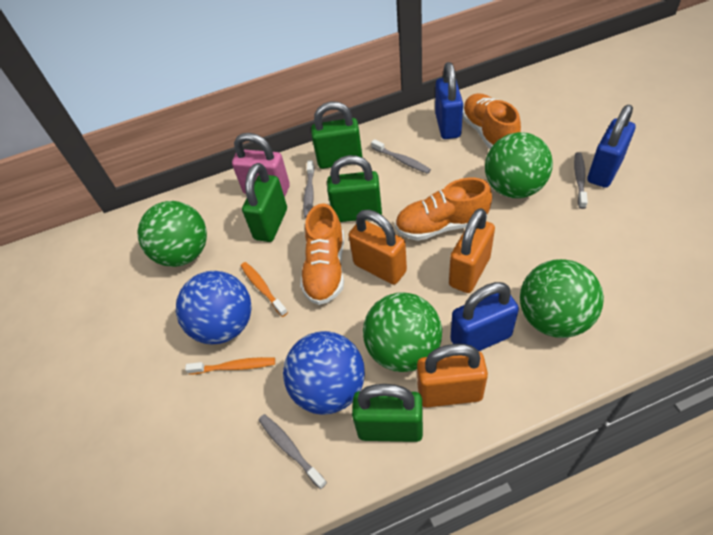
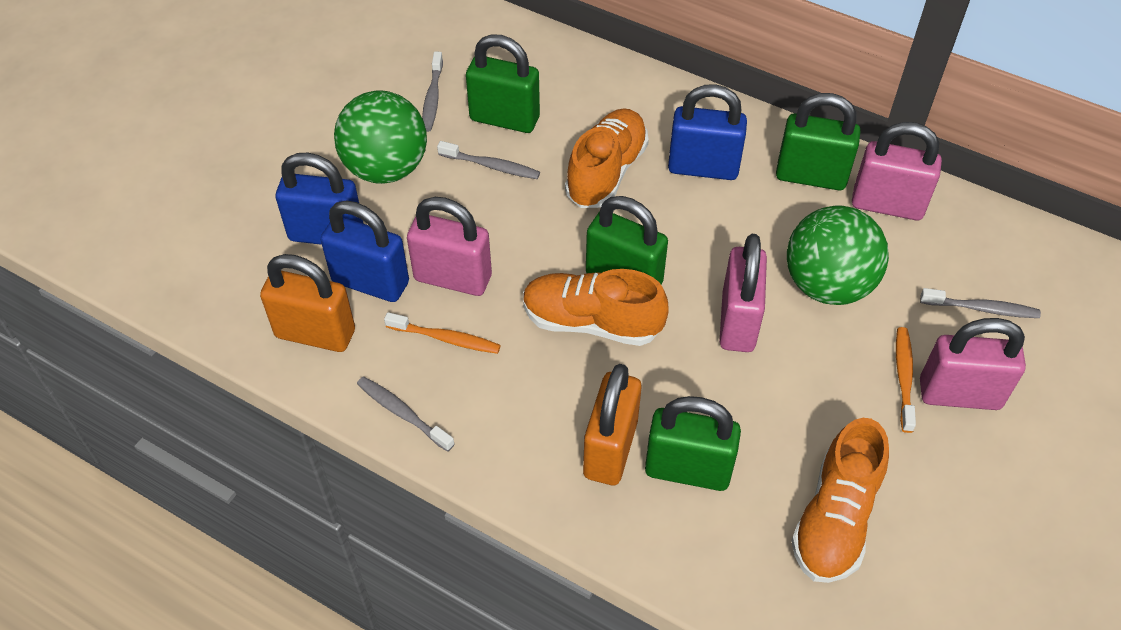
blue ball: [176,271,252,344] [283,331,365,415] = 2 -> none = 0
green ball: [137,201,207,267] [363,293,442,372] [485,132,553,198] [520,259,604,338] = 4 -> [334,90,427,184] [787,205,889,305] = 2
orange padlock: [349,210,407,285] [417,344,488,407] [449,208,495,293] = 3 -> [260,254,355,352] [583,364,642,485] = 2
pink padlock: [232,133,290,197] = 1 -> [407,197,492,296] [719,234,767,352] [852,122,942,220] [920,318,1026,410] = 4

